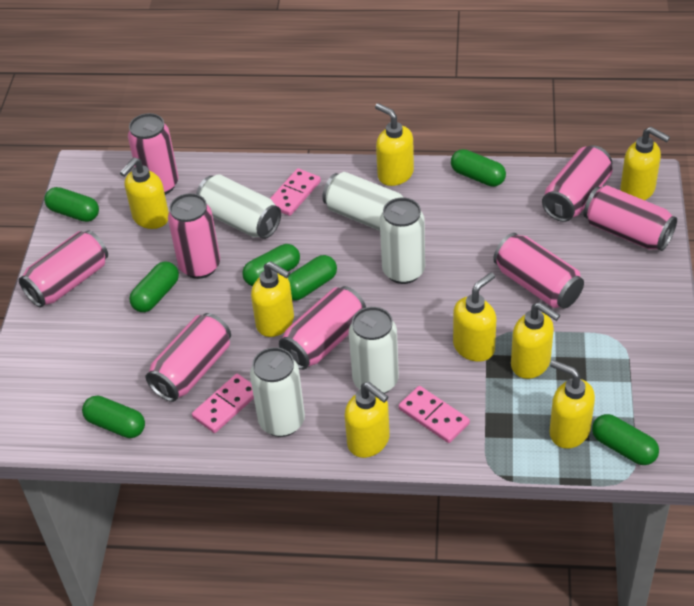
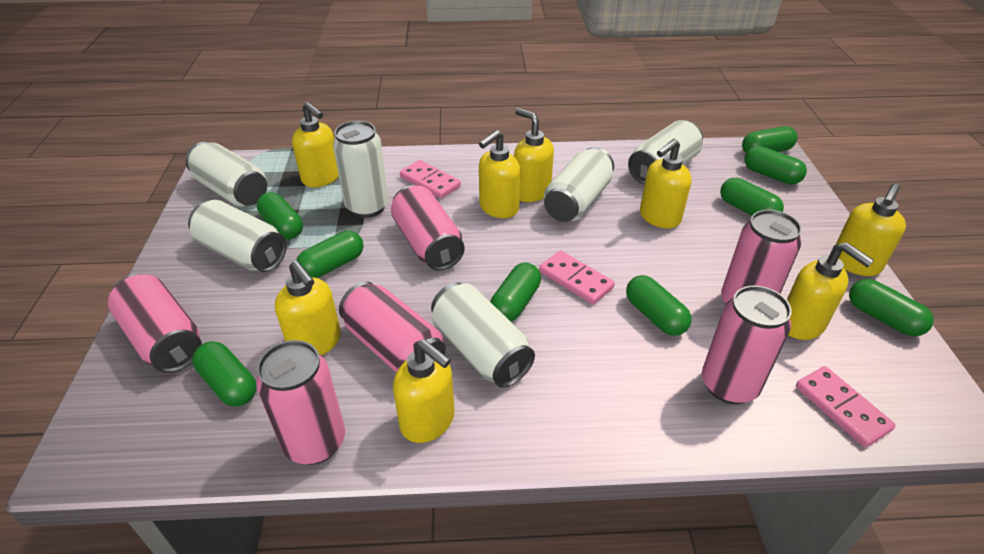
green capsule: [44,187,99,222] [82,396,145,438] [129,262,179,312] [242,244,300,286] [288,255,337,301] [451,149,506,187] [592,414,659,465] = 7 -> [192,341,257,407] [257,192,303,239] [297,231,364,278] [490,263,541,322] [626,275,692,336] [720,178,784,215] [742,126,797,153] [744,146,807,184] [849,279,934,337] = 9
pink can: [19,230,108,308] [128,113,178,195] [146,313,231,402] [168,193,220,279] [279,286,366,370] [493,233,584,309] [542,145,613,222] [583,185,677,251] = 8 -> [108,274,202,373] [256,340,345,465] [339,281,446,372] [391,185,465,271] [702,286,792,404] [721,210,802,305] = 6
white can: [196,175,281,239] [250,347,305,437] [322,172,403,231] [349,307,399,394] [380,197,425,284] = 5 -> [185,142,267,207] [188,200,287,272] [333,121,389,218] [431,282,535,388] [544,147,614,222] [628,120,703,184] = 6

